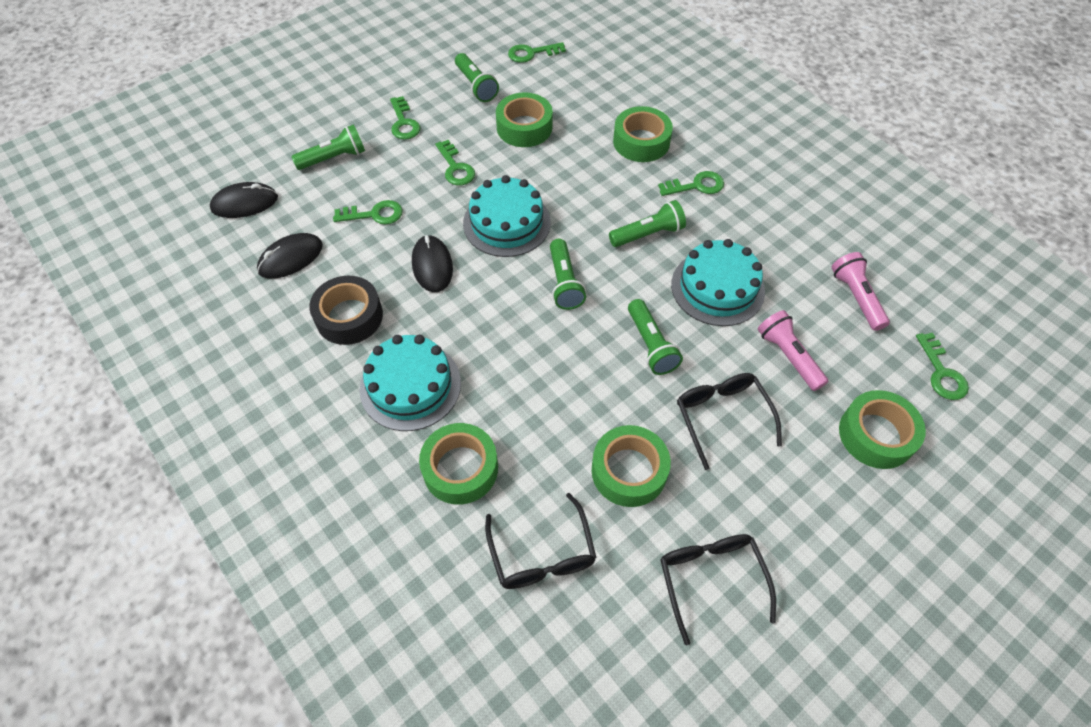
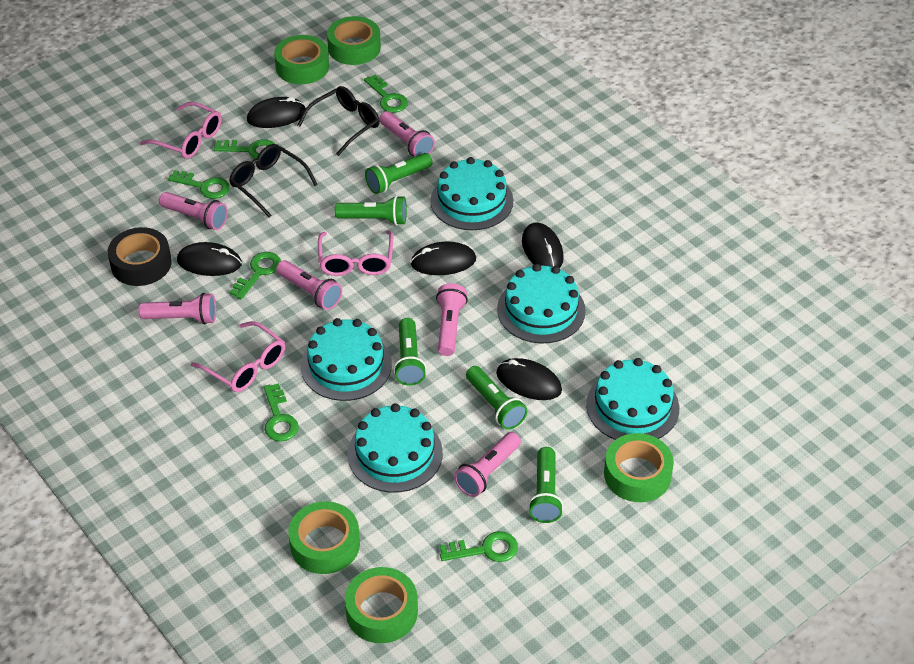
black glasses: [485,493,597,589] [660,534,776,645] [677,373,782,470] = 3 -> [229,144,318,217] [297,86,380,156] = 2
black mouse: [210,182,278,218] [257,233,323,279] [412,235,453,292] = 3 -> [177,242,242,276] [247,97,306,128] [411,241,476,275] [496,358,562,400] [522,222,564,268] = 5
pink flashlight: [758,310,829,391] [831,252,890,331] = 2 -> [139,293,216,325] [159,192,228,230] [276,260,342,310] [379,111,435,157] [436,283,468,356] [454,432,521,497] = 6
pink glasses: none = 0 -> [140,102,222,159] [191,321,285,392] [318,230,393,276] = 3
turquoise cake: [359,335,461,431] [463,175,551,257] [671,239,765,326] = 3 -> [301,318,392,401] [348,403,443,493] [430,157,513,230] [497,264,586,343] [586,358,679,440] = 5

